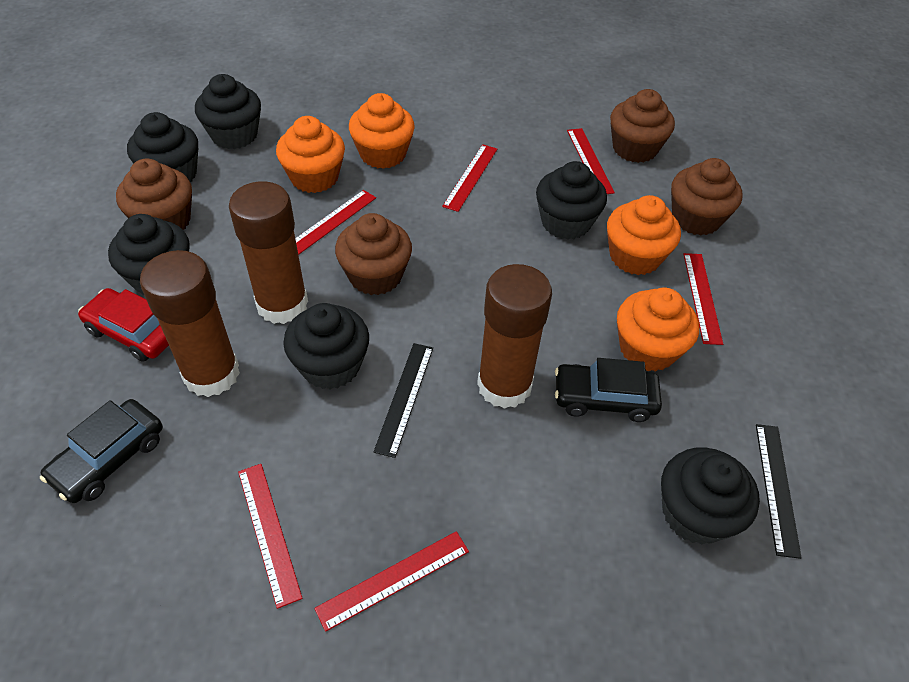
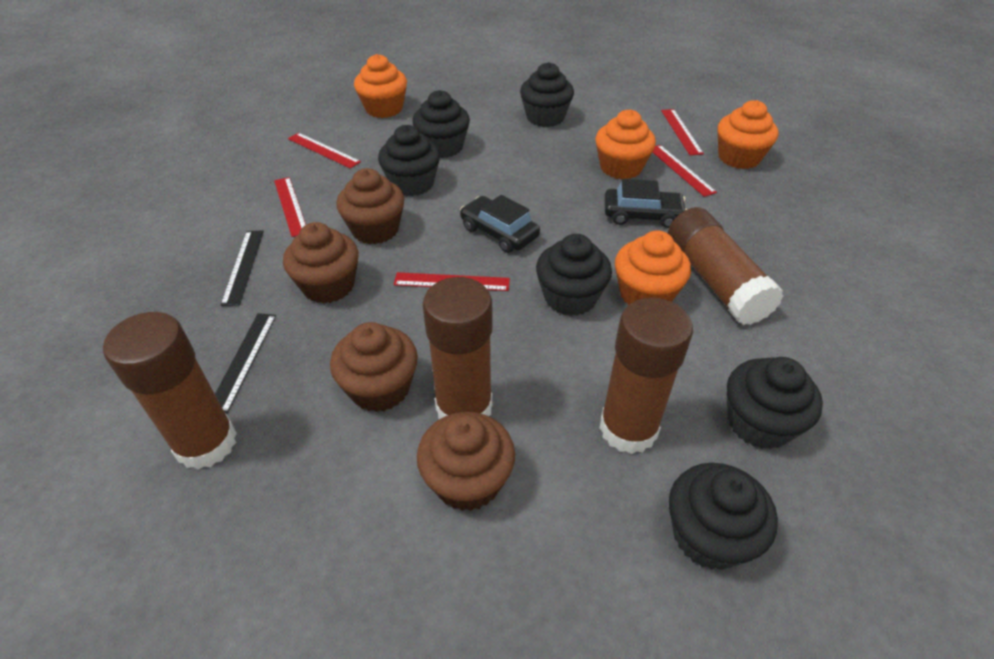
brown glue stick: [140,250,240,397] [229,181,308,324] [477,264,552,409] = 3 -> [103,312,237,469] [423,277,493,419] [599,297,693,454] [668,207,784,325] = 4
red car: [78,288,169,362] = 1 -> none = 0
red ruler: [238,464,303,609] [295,190,376,255] [314,531,469,632] [442,144,497,212] [567,128,615,194] [684,253,723,345] = 6 -> [274,177,306,237] [288,133,361,169] [393,272,510,291] [652,145,717,197] [661,109,704,155] = 5

